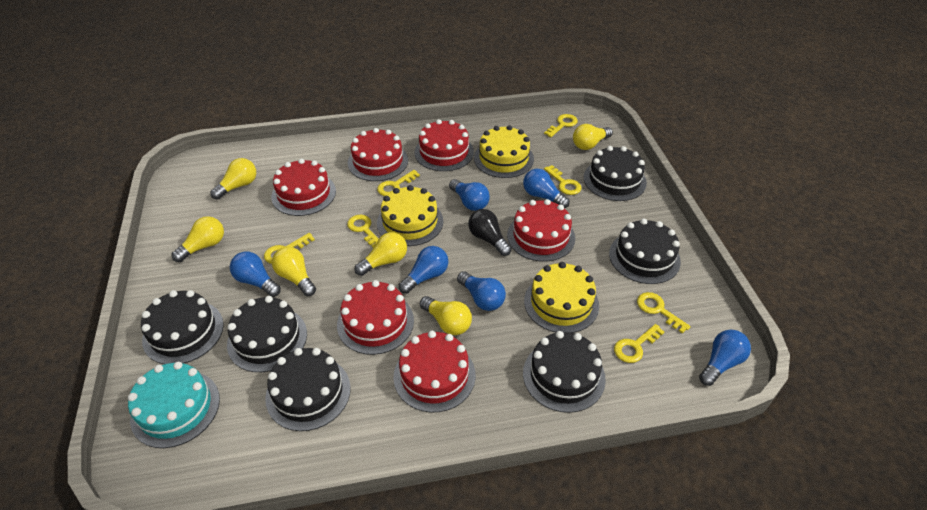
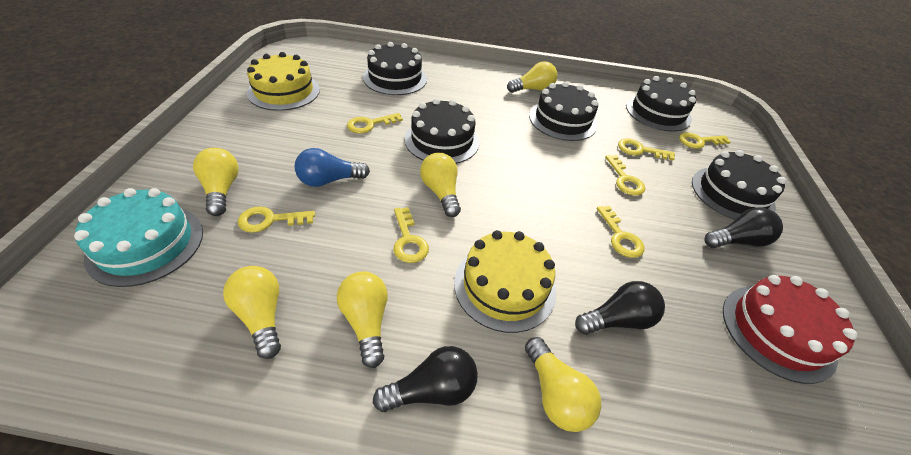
black cake: [141,290,224,364] [227,296,307,372] [265,348,351,431] [523,331,606,413] [584,146,647,201] [609,219,681,284] = 6 -> [363,42,427,95] [405,98,479,164] [529,82,599,141] [626,76,696,132] [692,150,786,220] = 5
black light bulb: [468,209,512,256] = 1 -> [373,346,478,412] [575,281,665,335] [704,208,783,248] = 3
blue light bulb: [230,252,281,297] [399,246,448,294] [449,179,490,211] [457,271,506,311] [523,169,570,208] [699,330,751,386] = 6 -> [295,148,370,187] = 1
red cake: [271,158,336,216] [337,280,414,355] [348,128,408,181] [393,331,476,413] [415,119,474,171] [507,199,575,262] = 6 -> [723,275,858,384] = 1
yellow cake: [377,185,443,246] [474,125,534,178] [524,262,599,333] = 3 -> [247,52,320,111] [454,230,556,333] = 2

